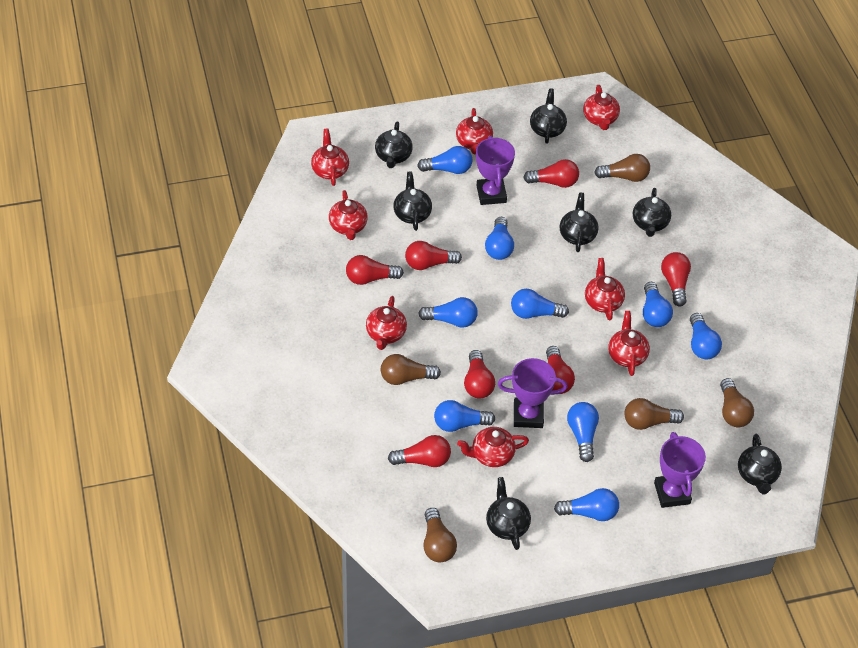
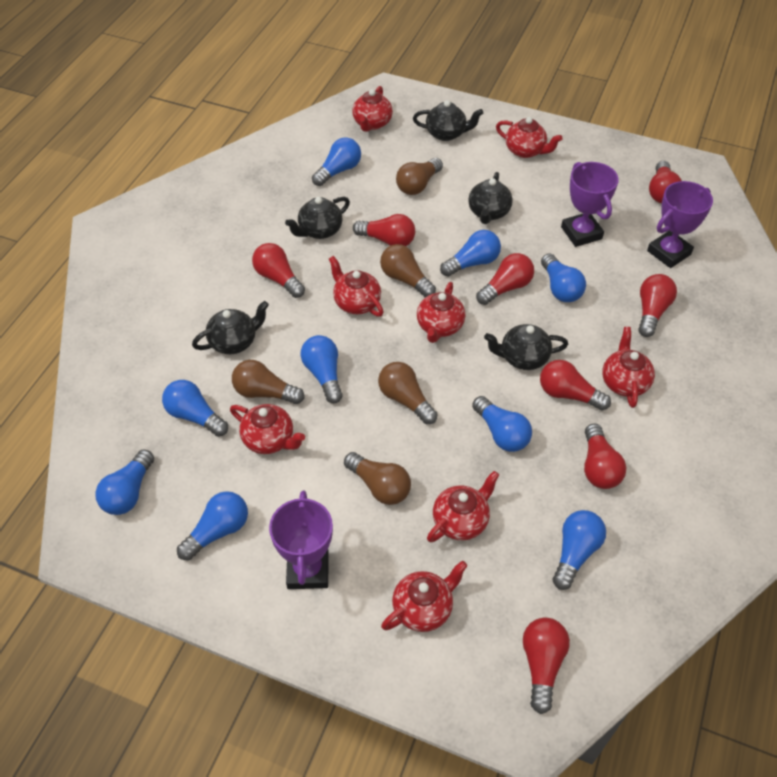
black teapot: [375,121,413,168] [393,171,432,231] [486,477,531,550] [530,88,567,144] [560,193,599,252] [633,188,671,237] [738,434,782,494] = 7 -> [192,301,269,354] [285,197,350,239] [413,100,483,141] [468,172,513,224] [484,324,568,370] = 5
red light bulb: [346,255,404,285] [388,435,451,467] [405,241,462,270] [464,350,495,399] [523,159,579,188] [546,346,575,394] [661,252,691,307] = 7 -> [252,243,305,298] [353,214,415,246] [476,253,534,305] [523,618,570,714] [540,360,611,411] [584,424,626,489] [638,274,677,337] [649,161,682,203] = 8

